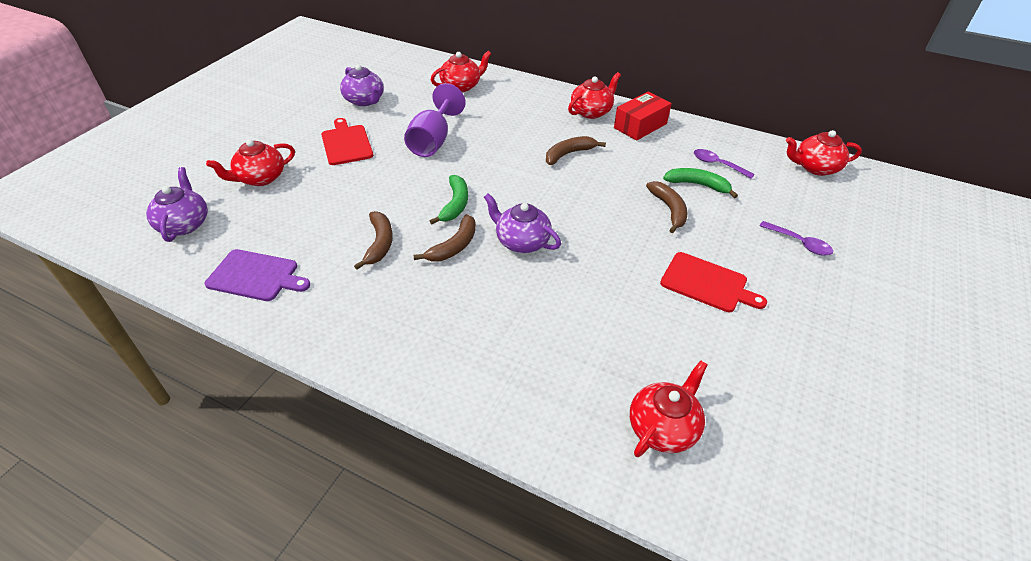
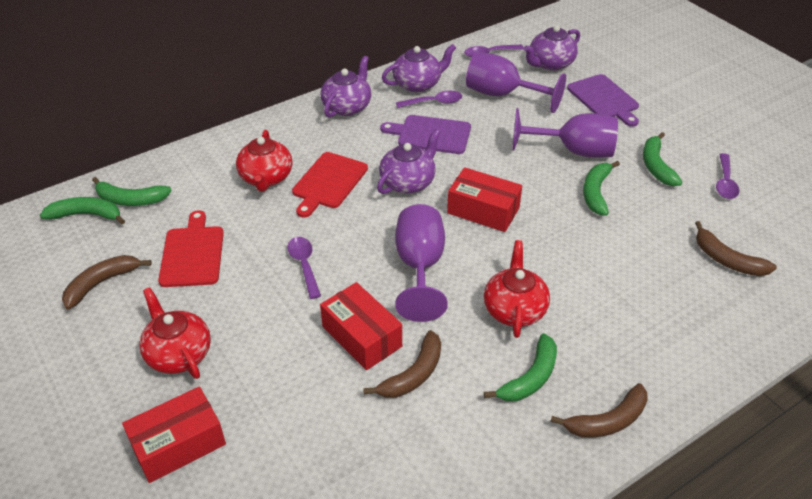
green banana: [430,175,468,224] [663,168,738,198] = 2 -> [40,197,125,224] [92,177,172,206] [484,333,557,402] [583,161,620,216] [643,132,682,186] = 5
purple cutting board: [205,249,310,301] = 1 -> [380,115,471,154] [567,74,639,127] = 2
purple goblet: [404,83,466,157] = 1 -> [395,204,448,322] [466,52,566,113] [512,108,618,158] = 3
purple spoon: [694,149,755,179] [759,221,833,256] = 2 -> [287,237,321,299] [396,91,462,108] [464,45,524,58] [716,153,739,199] = 4
purple teapot: [146,167,208,242] [340,64,384,106] [484,193,561,253] = 3 -> [321,56,371,118] [377,129,441,194] [382,44,456,92] [524,25,580,71] = 4
red box: [614,92,672,141] = 1 -> [122,387,226,483] [320,282,402,370] [447,167,522,232] = 3
red teapot: [206,139,295,186] [431,51,491,92] [568,72,621,119] [630,361,707,457] [786,130,862,176] = 5 -> [139,287,211,379] [236,130,292,192] [484,240,550,338] = 3

